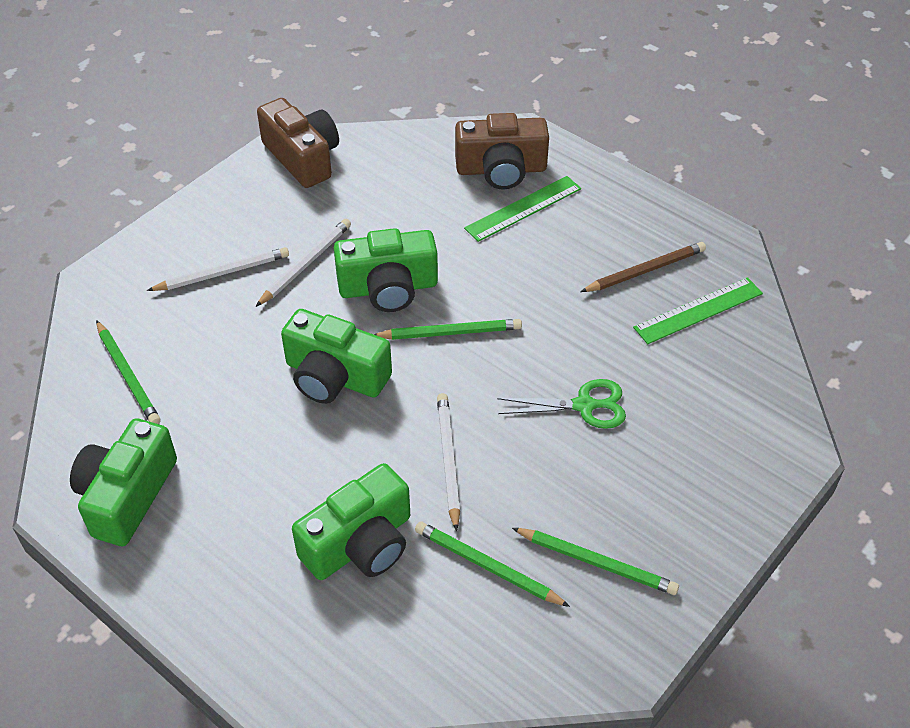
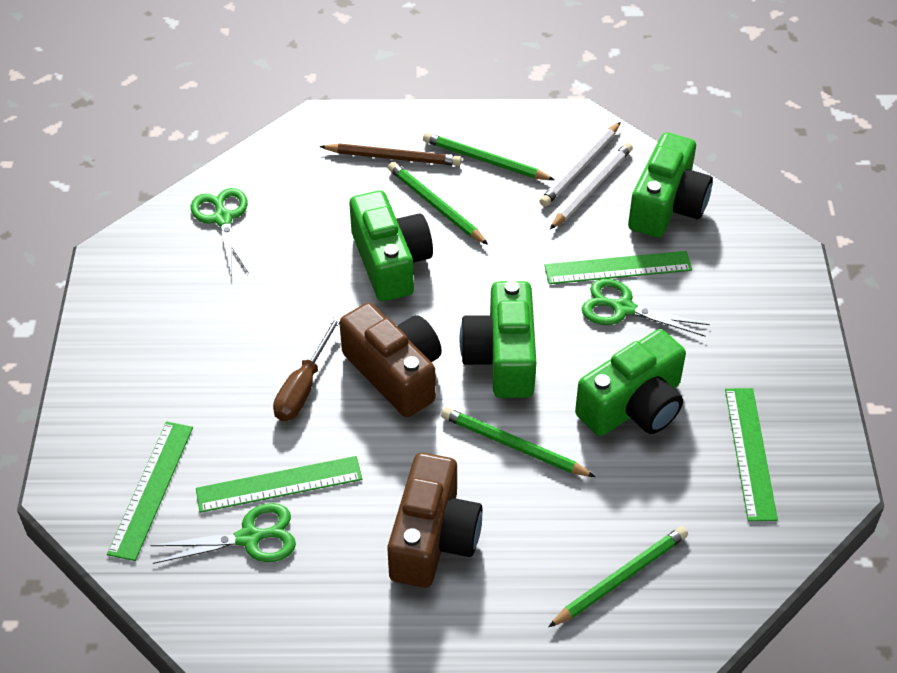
brown screwdriver: none = 0 -> [273,316,341,421] = 1
green ruler: [464,176,581,242] [633,277,763,344] = 2 -> [107,421,193,561] [196,456,362,513] [544,251,692,284] [725,388,778,521] = 4
green scissors: [497,379,626,429] = 1 -> [150,503,296,564] [190,188,249,275] [582,279,710,336] = 3
white pencil: [147,247,289,291] [256,219,351,307] [437,393,460,532] = 3 -> [540,122,621,207] [550,143,633,229] = 2

